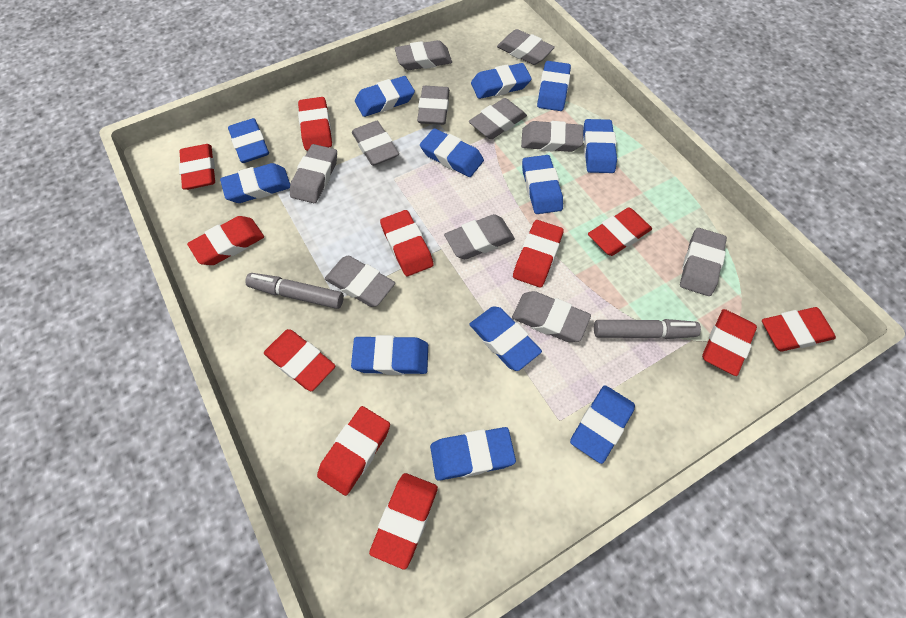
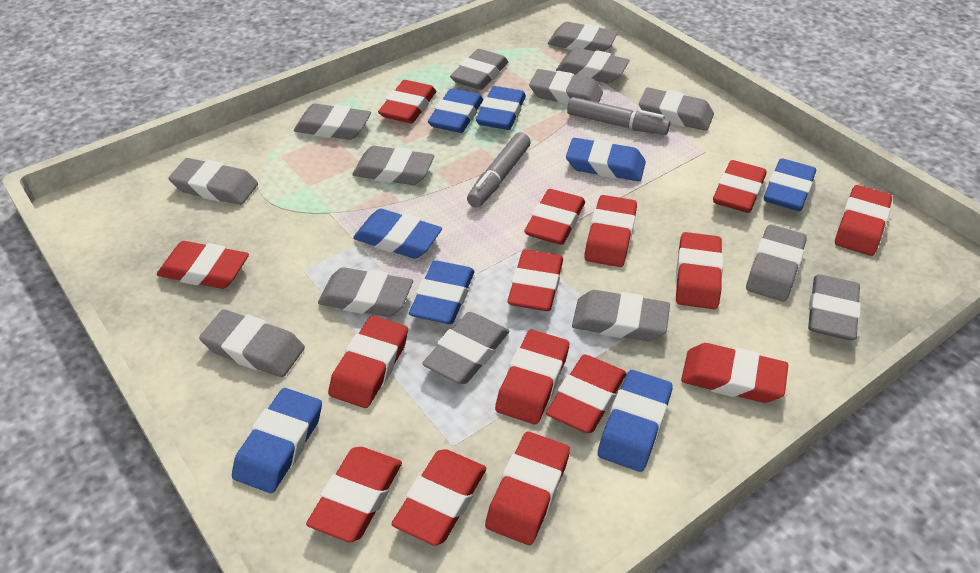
blue eraser: [220,163,290,203] [228,118,269,163] [351,335,428,375] [355,76,415,117] [420,128,484,177] [430,427,516,480] [470,306,542,371] [471,63,532,99] [522,155,563,214] [537,61,571,111] [570,385,635,464] [583,119,617,173] = 12 -> [232,388,322,493] [353,209,442,259] [409,261,475,324] [428,88,483,133] [476,86,526,130] [566,138,646,181] [598,370,673,472] [764,158,816,211] = 8
grey eraser: [290,144,337,203] [325,256,395,307] [352,121,399,166] [395,40,452,70] [417,86,450,125] [444,214,515,259] [469,98,527,139] [497,29,555,65] [512,291,591,342] [521,121,583,152] [680,228,727,296] = 11 -> [168,158,258,205] [199,310,305,377] [294,103,371,140] [318,267,413,317] [352,146,434,185] [422,312,509,384] [450,49,508,90] [529,69,603,105] [548,22,618,52] [556,48,630,83] [572,290,670,341] [639,87,714,131] [746,224,807,302] [808,274,861,340] = 14
red eraser: [179,144,215,190] [187,216,264,265] [264,329,335,391] [298,97,332,151] [317,406,390,496] [369,473,438,570] [380,210,434,276] [513,220,564,287] [588,207,652,256] [702,309,757,376] [762,307,836,352] = 11 -> [157,241,249,289] [306,447,402,543] [328,316,408,408] [378,80,436,124] [392,449,487,546] [485,432,570,545] [495,330,569,424] [507,250,563,311] [524,189,585,245] [546,354,627,433] [584,195,637,267] [676,232,723,309] [681,343,788,403] [713,160,767,213] [835,185,892,256] = 15

